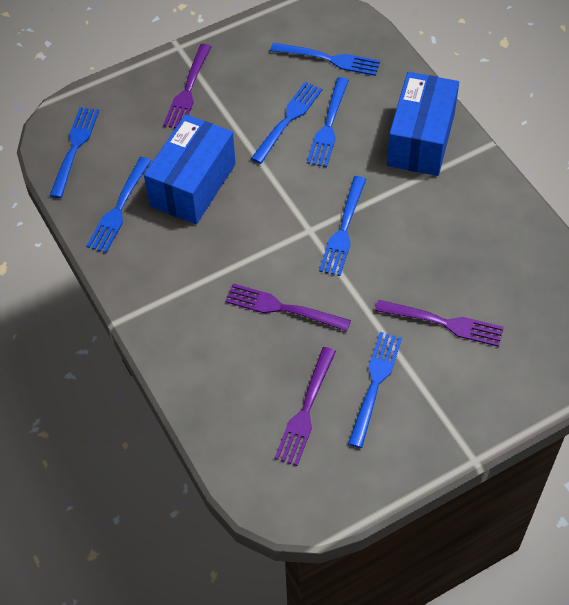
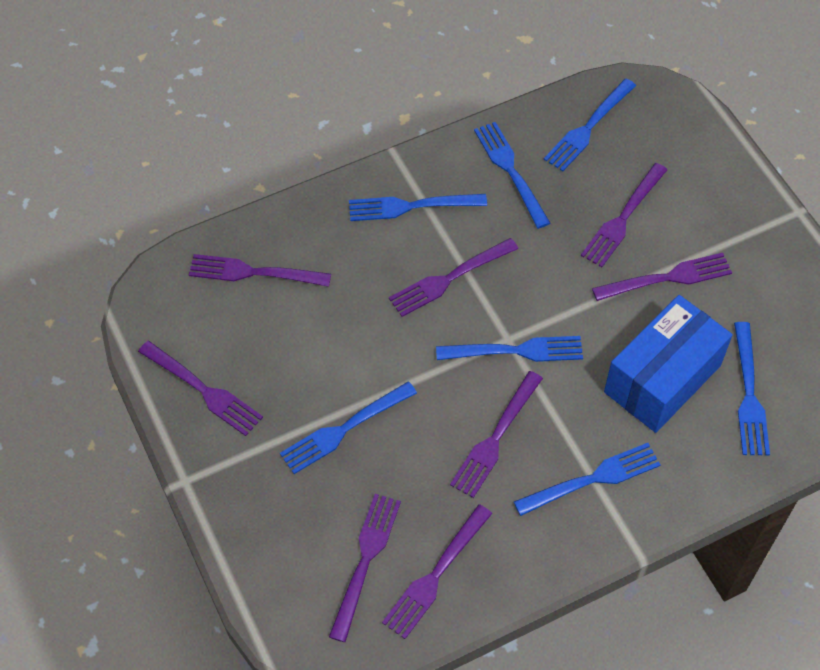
blue box: [144,115,236,224] [387,72,459,176] = 2 -> [604,295,733,433] = 1
purple fork: [163,44,212,128] [225,284,351,332] [275,347,336,466] [375,300,504,347] = 4 -> [138,341,263,436] [189,254,331,287] [329,494,401,642] [382,504,492,639] [389,238,518,317] [450,371,543,498] [581,163,667,267] [592,253,732,301] = 8

